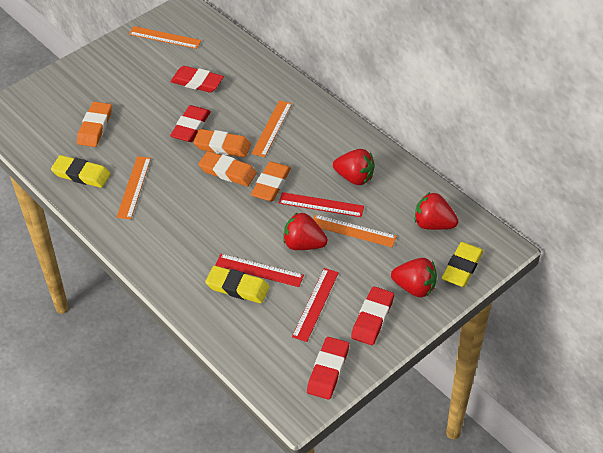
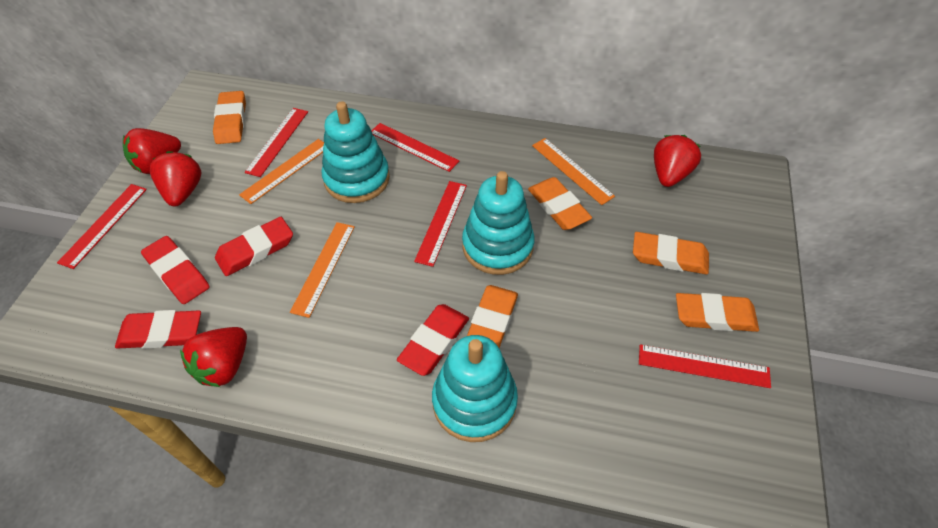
orange eraser: [77,102,112,147] [193,129,251,157] [198,151,257,187] [251,161,291,202] = 4 -> [213,91,246,144] [467,285,518,348] [528,177,592,230] [633,232,709,275] [676,293,759,332] = 5
orange ruler: [116,156,151,219] [129,26,201,49] [251,100,292,157] [313,214,397,247] = 4 -> [239,139,324,204] [290,222,355,318] [532,138,615,205] = 3
red ruler: [215,254,304,287] [279,192,364,217] [292,268,339,342] = 3 -> [57,184,147,269] [244,108,308,177] [372,123,459,172] [414,181,467,267] [639,344,771,388] = 5
turquoise stacking toy: none = 0 -> [322,101,390,203] [432,335,518,442] [462,171,535,275] = 3
yellow eraser: [51,155,110,188] [205,266,269,303] [442,242,484,287] = 3 -> none = 0

